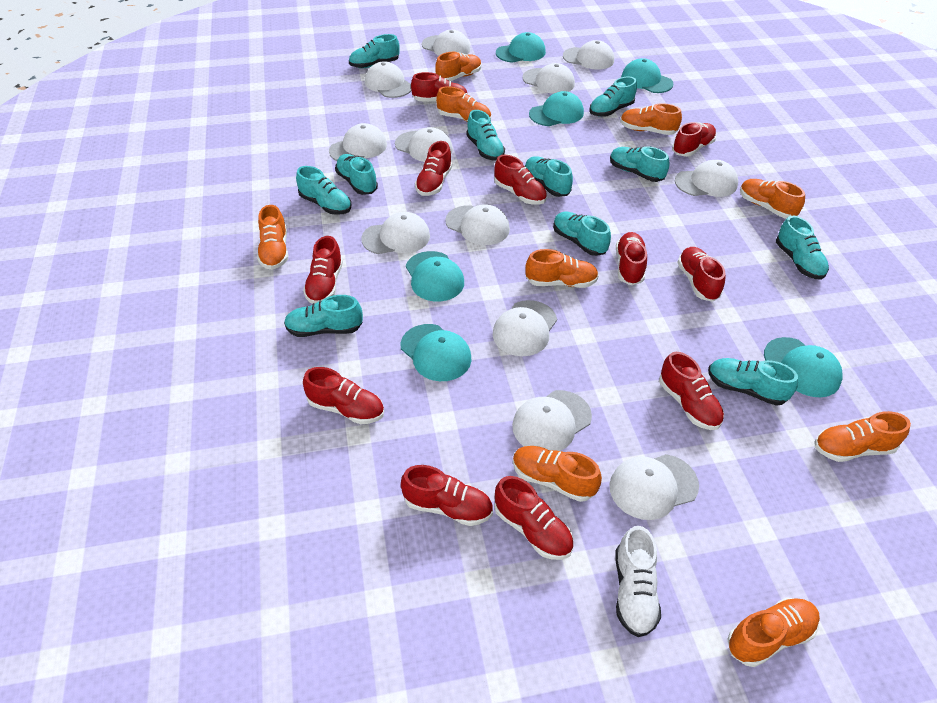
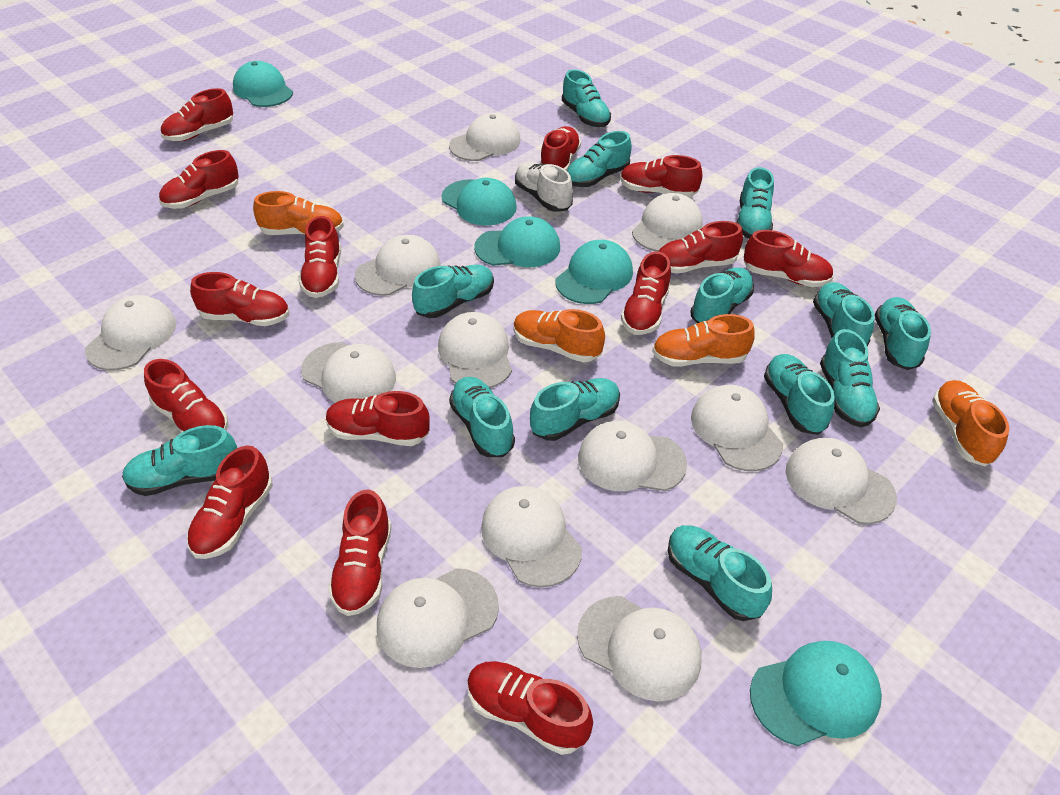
orange shoe: [257,205,288,270] [435,52,482,81] [436,86,491,122] [513,446,602,502] [525,249,599,288] [620,103,682,135] [727,597,820,667] [740,179,805,219] [815,411,911,462] = 9 -> [253,191,344,235] [513,309,605,362] [652,314,755,366] [932,380,1009,466] = 4
red shoe: [303,236,343,304] [303,367,384,424] [401,465,493,526] [411,72,468,102] [415,141,452,196] [494,155,547,205] [494,476,573,560] [616,232,647,285] [659,352,724,430] [672,122,716,157] [677,247,725,302] = 11 -> [144,359,228,432] [159,150,239,209] [161,88,233,141] [186,446,273,559] [190,272,289,326] [299,216,341,298] [326,391,430,446] [328,489,392,616] [467,661,593,755] [540,126,581,171] [620,155,702,197] [621,251,671,335] [658,221,743,274] [744,230,834,287] = 14
turquoise cap: [401,324,472,381] [406,251,464,302] [496,32,546,63] [529,91,584,126] [621,58,673,93] [764,337,843,397] = 6 -> [233,61,293,107] [442,178,517,226] [474,216,560,267] [555,240,633,304] [750,641,882,746] = 5
turquoise shoe: [284,295,363,337] [296,166,351,215] [335,154,378,195] [349,34,400,68] [466,110,505,161] [525,156,573,197] [553,212,611,256] [589,77,637,117] [610,146,669,182] [708,358,798,406] [776,216,829,280] = 11 -> [122,425,237,496] [412,265,494,318] [449,377,515,457] [530,378,620,441] [562,69,611,127] [567,131,632,187] [668,525,772,621] [690,267,754,323] [737,167,774,239] [764,354,835,435] [813,282,875,347] [820,329,880,427] [875,297,931,370] = 13

